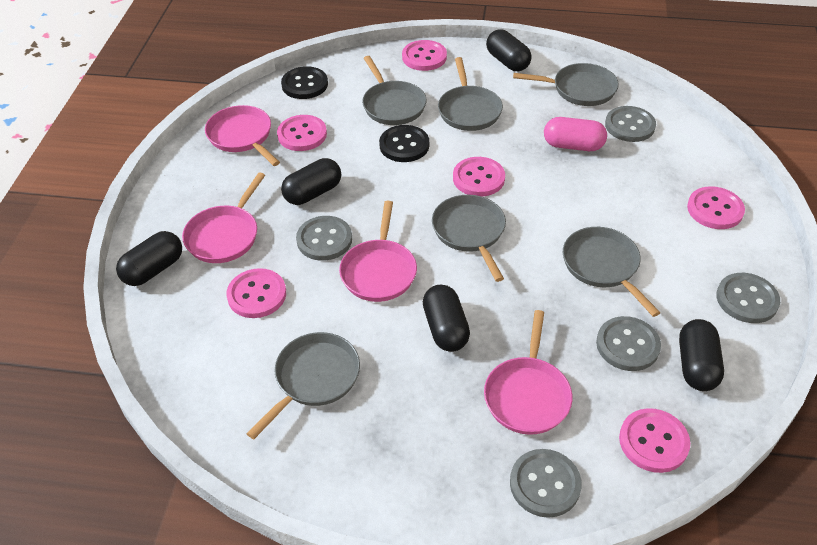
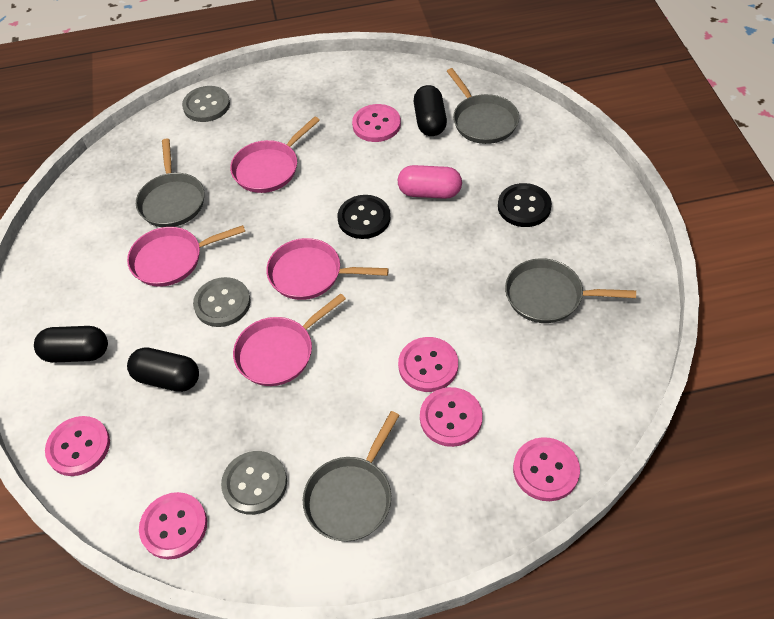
black capsule: [116,231,182,286] [281,158,341,205] [423,285,470,352] [486,29,532,71] [679,319,724,391] = 5 -> [34,326,108,363] [127,347,199,392] [414,85,447,136] = 3
grey button: [296,216,352,261] [510,449,582,518] [596,316,661,371] [605,106,656,142] [716,273,780,323] = 5 -> [182,86,230,122] [193,277,251,327] [221,451,287,515] = 3
grey pan: [247,332,360,439] [362,56,426,125] [432,195,506,282] [438,57,503,131] [513,63,619,106] [563,227,660,317] = 6 -> [136,138,204,227] [303,411,399,541] [447,68,519,144] [505,258,636,323] = 4

